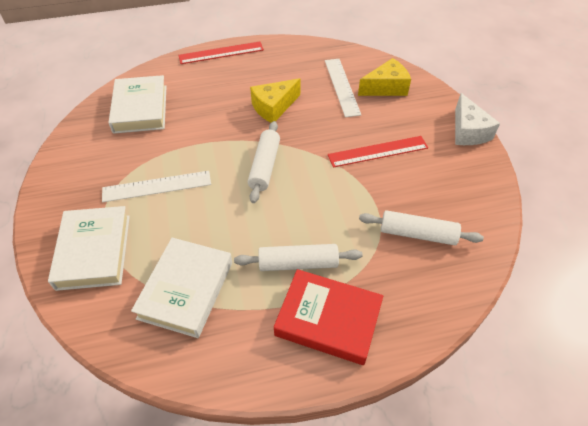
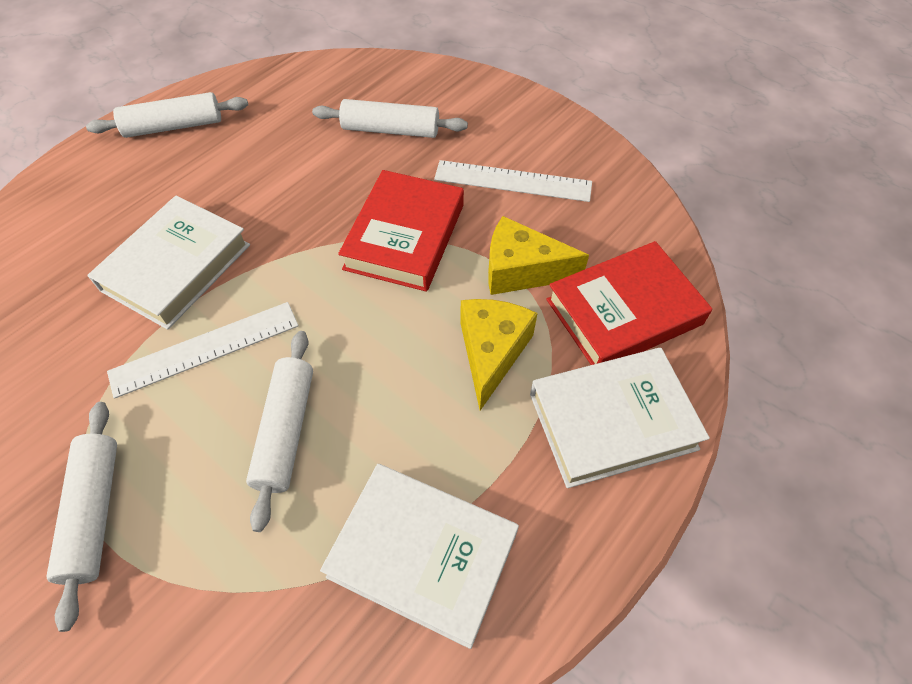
red book: [274,269,383,365] = 1 -> [338,170,464,292] [546,241,712,365] = 2
red ruler: [179,41,264,64] [328,136,428,168] = 2 -> none = 0
white cheese: [455,93,500,145] = 1 -> none = 0
white rolling pin: [234,244,363,271] [248,121,280,203] [359,210,484,245] = 3 -> [46,402,117,632] [86,92,248,138] [246,331,313,532] [312,99,468,138] = 4

